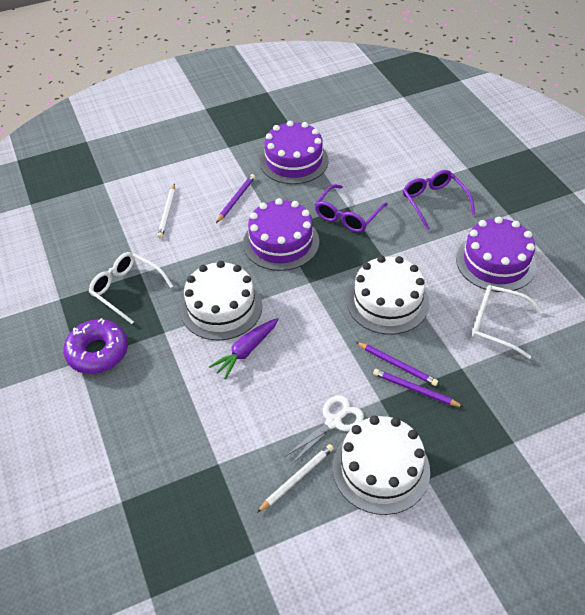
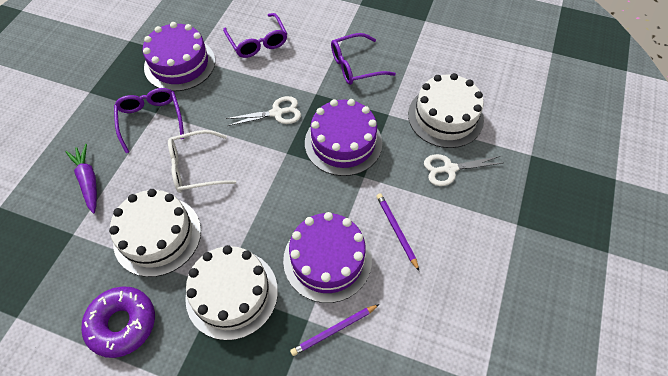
purple glasses: [315,184,388,233] [403,170,476,230] = 2 -> [114,88,184,153] [223,13,287,58] [331,33,396,85] = 3
purple pencil: [216,174,255,223] [356,342,438,386] [373,369,463,407] = 3 -> [290,304,380,356] [376,193,419,271] = 2
white glasses: [89,252,173,324] [472,285,543,359] = 2 -> [168,130,236,193] = 1
white pencil: [157,183,175,238] [257,444,334,513] = 2 -> none = 0
white scissors: [284,395,364,464] = 1 -> [225,96,301,126] [424,154,503,186] = 2

